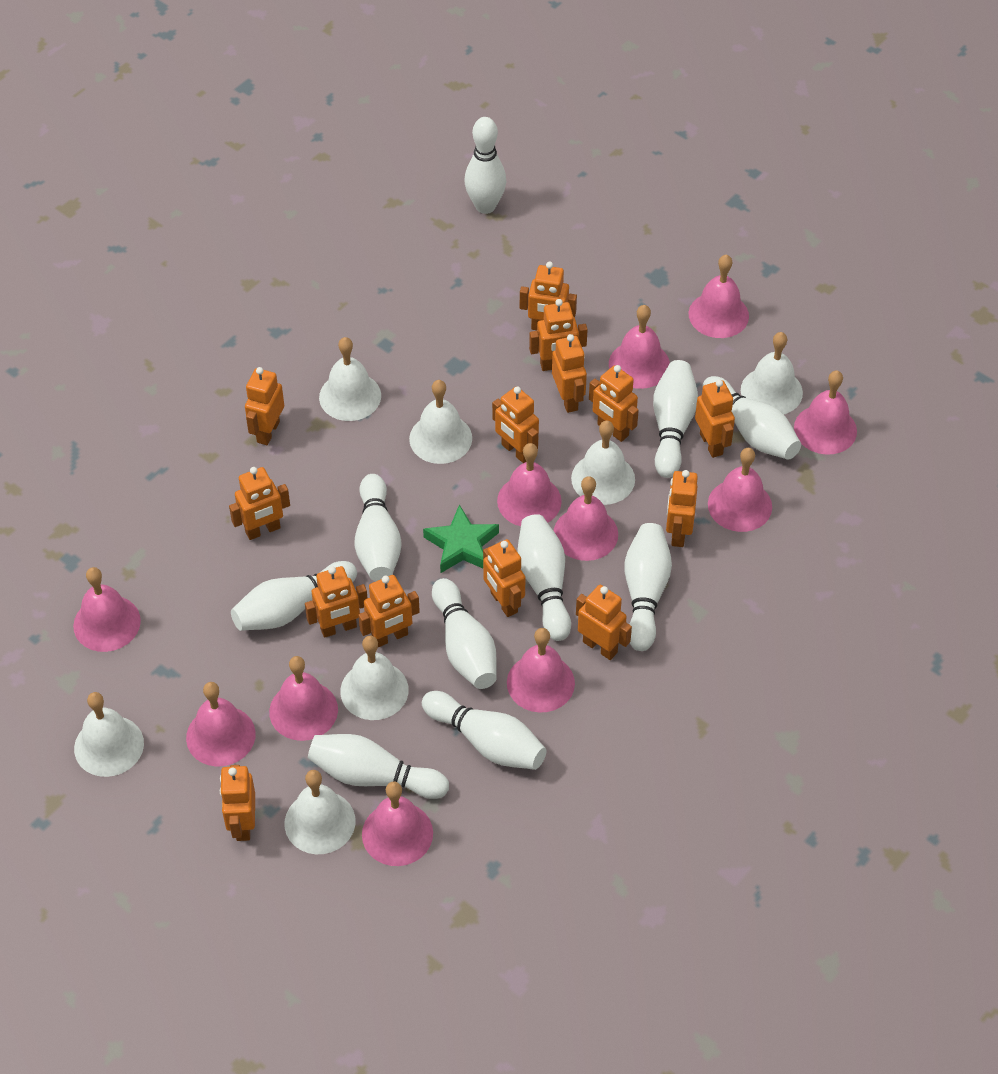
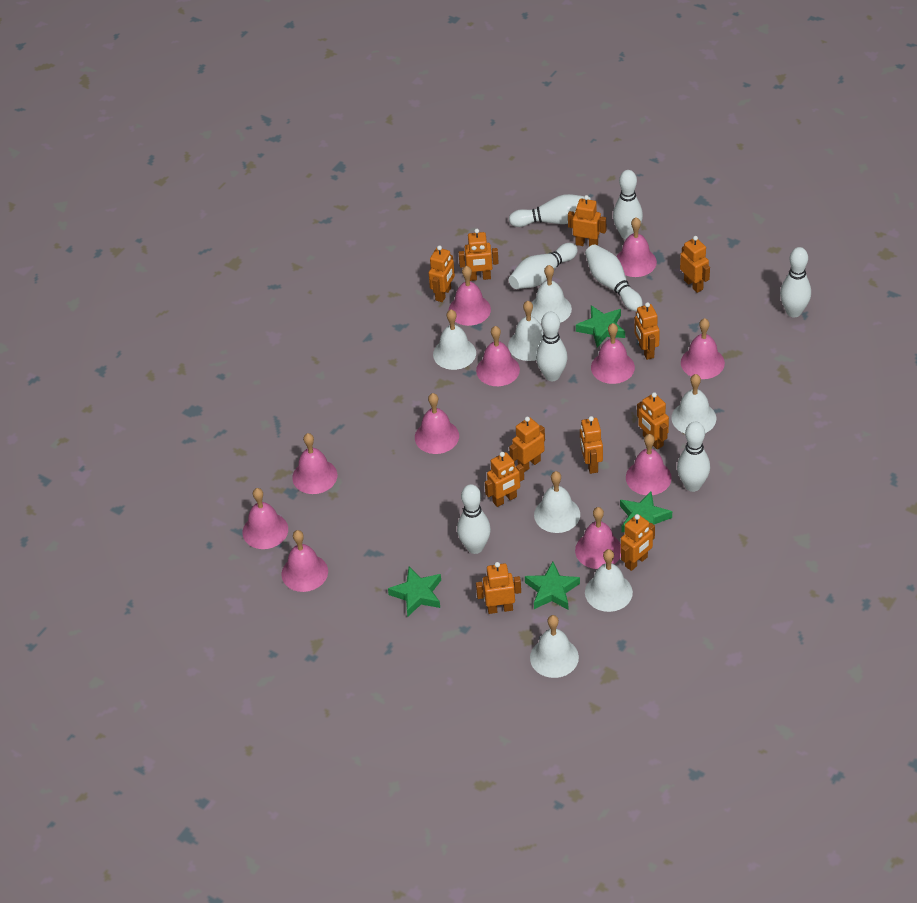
green star: [423,504,499,573] = 1 -> [388,567,441,616] [525,562,580,609] [576,305,625,347] [620,492,672,540] = 4
orange robot: [220,765,255,841] [229,467,290,540] [245,367,284,445] [305,566,367,638] [358,575,420,647] [483,539,526,617] [492,386,539,463] [520,262,577,330] [529,299,588,371] [552,334,587,413] [576,585,632,660] [589,365,639,442] [666,470,698,547] [695,380,735,458] = 14 -> [429,245,455,302] [459,229,499,281] [476,562,521,614] [485,452,524,507] [509,417,545,472] [568,195,606,247] [580,416,603,474] [621,514,655,571] [634,302,660,360] [637,392,669,449] [680,236,710,293] = 11
white bowling pin: [231,561,357,631] [308,734,449,799] [355,474,402,582] [422,691,547,770] [432,578,497,689] [464,117,506,214] [517,514,571,641] [625,523,672,651] [653,360,698,478] [702,376,801,460] = 10 -> [457,484,491,554] [509,194,591,227] [509,243,578,289] [536,312,568,381] [585,244,643,311] [613,170,643,239] [677,422,710,492] [780,247,811,317] = 8

